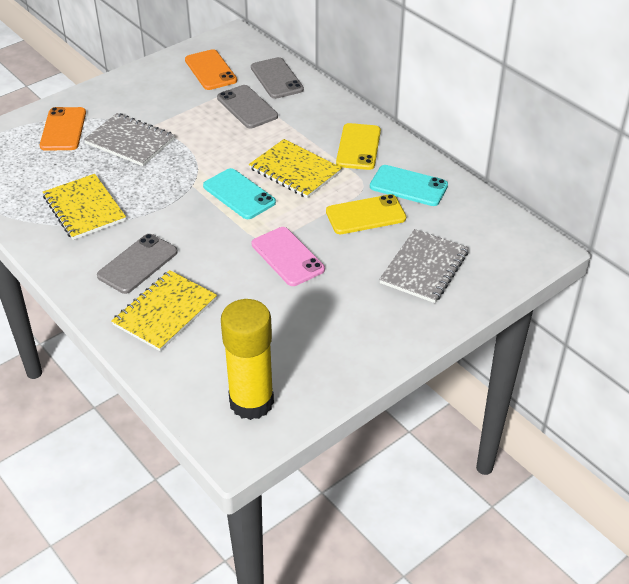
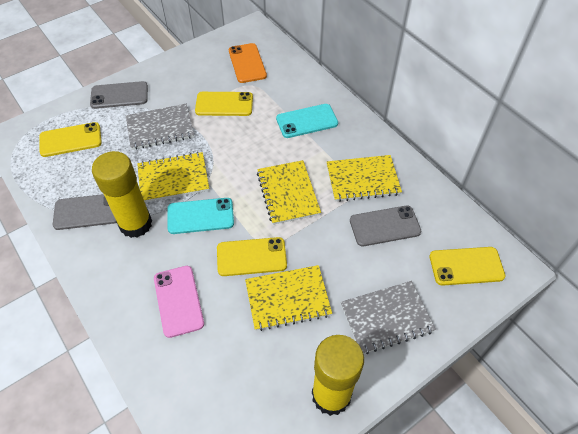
orange phone: [40,107,86,151] [185,49,237,90] = 2 -> [229,43,267,83] = 1
yellow glue stick: [221,299,274,420] = 1 -> [92,151,152,238] [312,335,364,416] = 2
yellow notebook: [43,174,126,240] [112,270,217,351] [249,139,342,198] = 3 -> [137,152,209,202] [245,265,332,331] [257,160,321,225] [327,155,402,202] = 4
yellow phone: [326,194,406,234] [336,123,381,170] = 2 -> [39,122,102,157] [195,92,253,116] [217,237,287,276] [429,247,505,286] = 4

